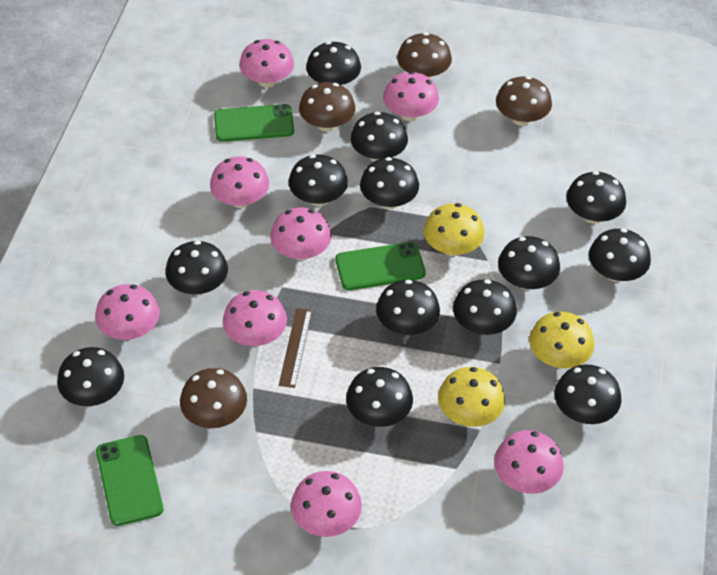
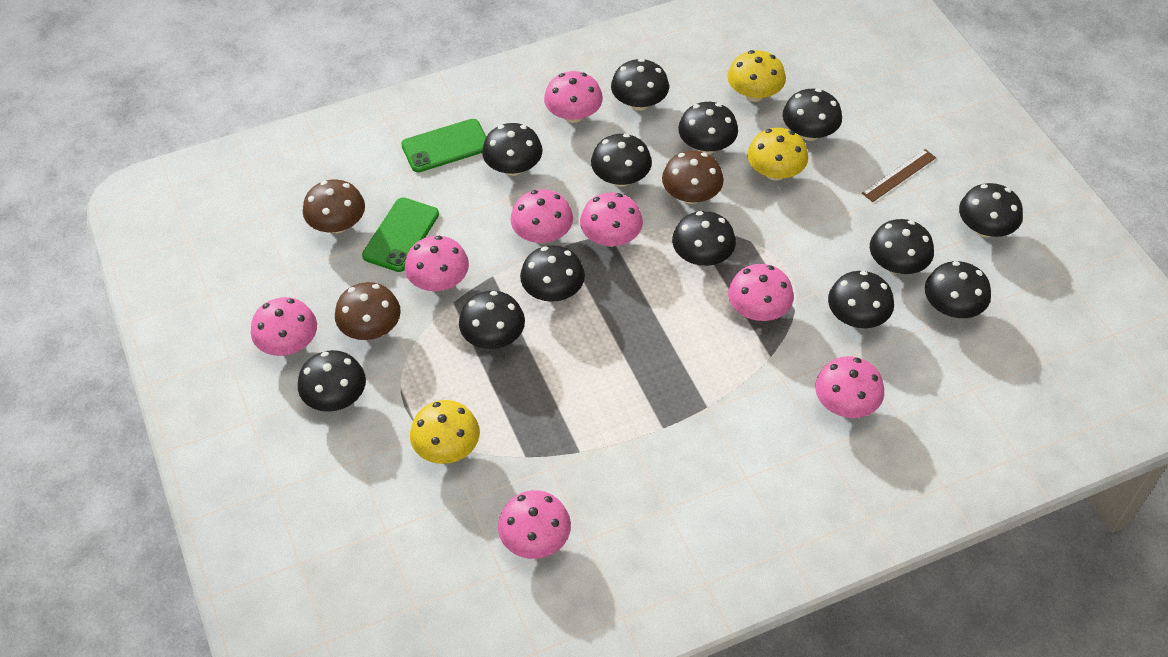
brown mushroom: [180,368,247,428] [299,82,355,132] [397,33,452,79] [496,76,552,126] = 4 -> [303,179,365,233] [335,282,401,340] [662,150,724,204] = 3
green phone: [96,435,163,526] [214,104,294,142] [335,242,426,290] = 3 -> [362,197,439,272] [401,119,486,172] = 2

